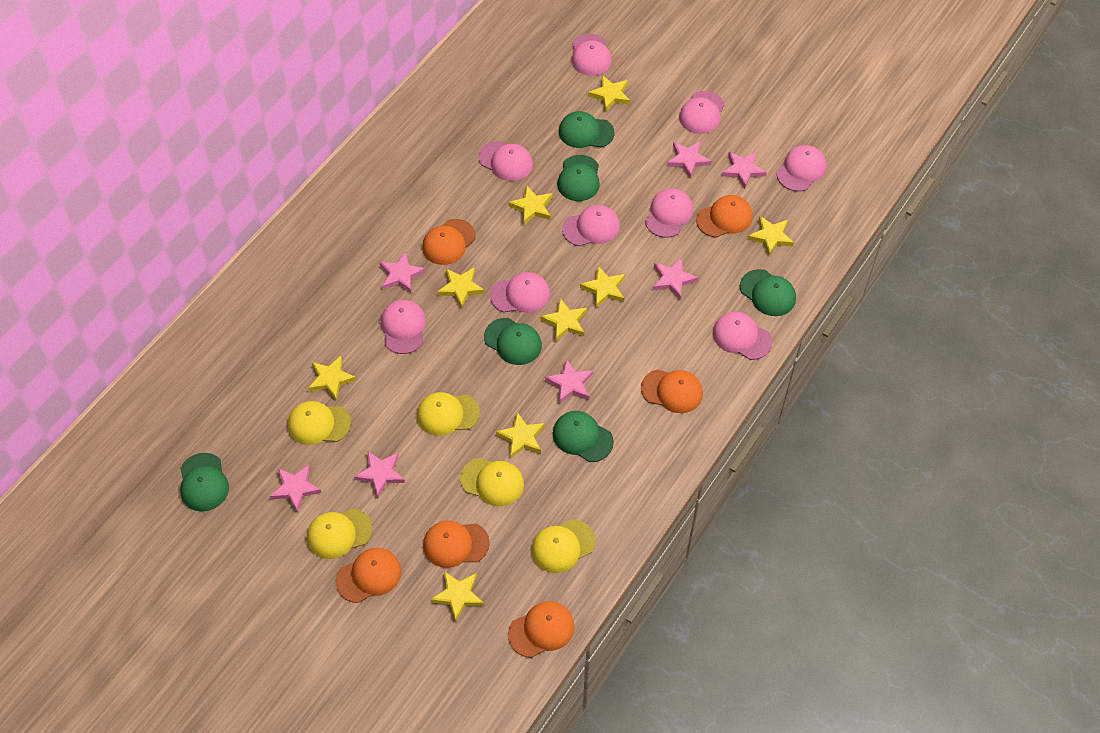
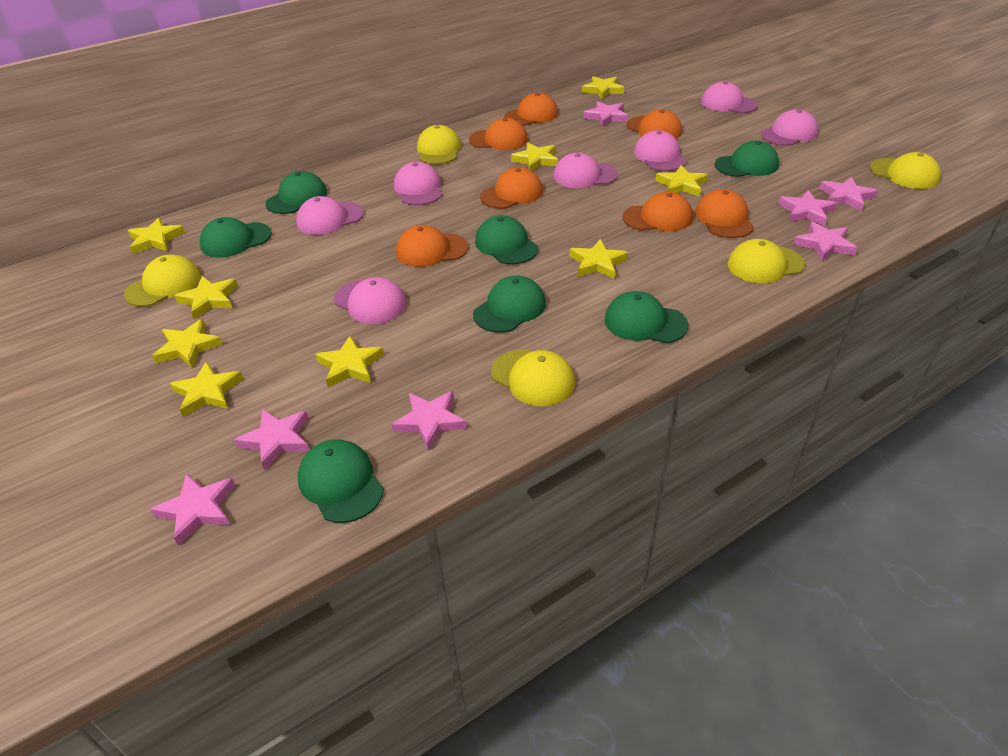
green cap: [180,453,229,512] [484,318,542,365] [553,411,614,462] [557,155,600,201] [559,111,614,148] [740,269,796,316] = 6 -> [200,217,272,258] [265,171,327,214] [298,439,384,523] [473,276,546,333] [475,215,538,264] [604,291,688,343] [715,141,779,177] = 7
orange cap: [336,548,401,603] [422,219,476,265] [423,521,490,568] [508,601,575,658] [641,369,703,413] [696,195,753,238] = 6 -> [396,225,468,267] [469,118,528,150] [480,167,543,209] [504,93,558,126] [623,192,693,231] [627,109,682,139] [695,189,754,238] = 7
pink cap: [381,300,426,354] [479,141,533,181] [490,272,550,313] [562,205,620,246] [572,34,612,76] [645,188,693,238] [679,91,725,134] [713,312,772,360] [777,145,826,191] = 9 -> [296,196,364,235] [334,277,407,324] [394,162,442,205] [553,152,618,188] [634,130,686,171] [701,81,758,113] [761,109,818,146] = 7

